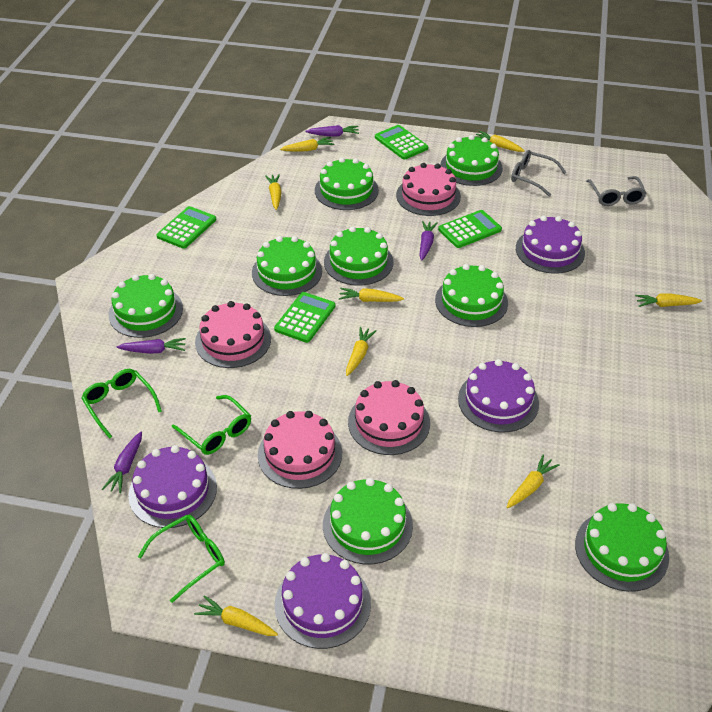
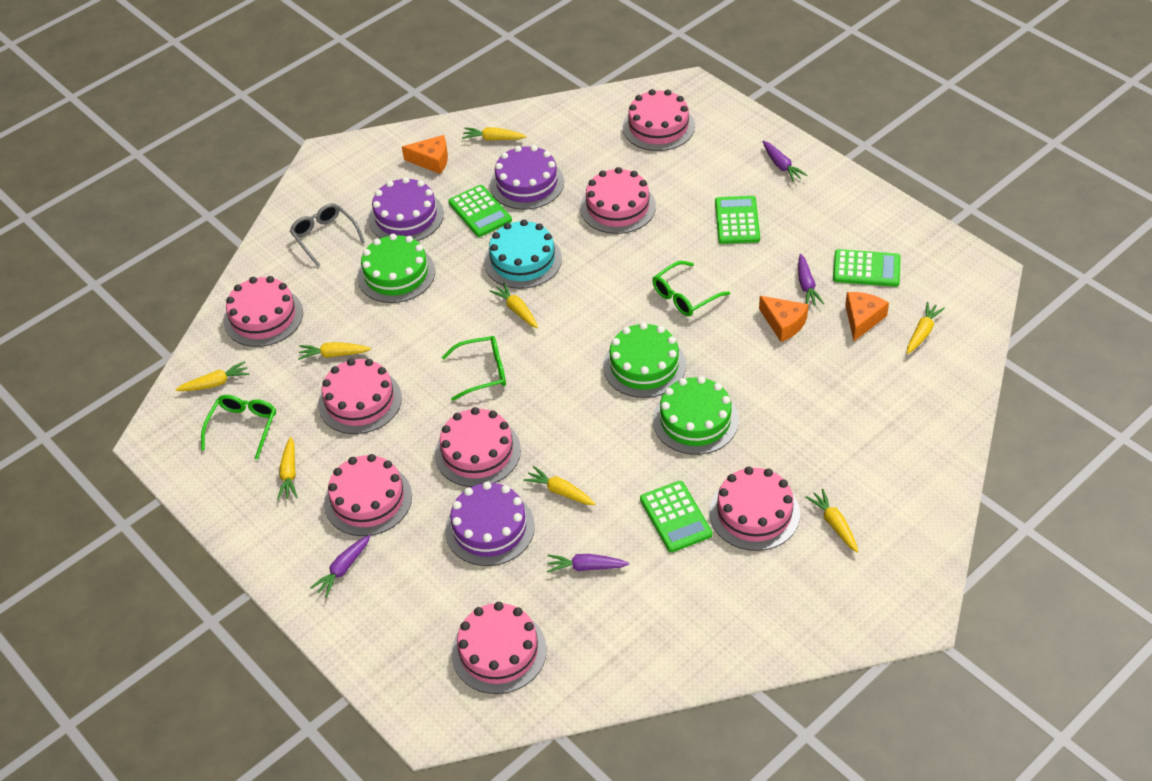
green cake: [108,274,183,338] [252,236,322,296] [315,157,379,210] [323,478,413,565] [324,226,393,286] [435,264,508,327] [440,135,503,186] [575,503,669,592] = 8 -> [357,234,435,303] [603,322,686,398] [653,376,739,455] = 3
grey glasses: [511,150,567,197] [586,176,647,206] = 2 -> [290,203,365,267] = 1
orange cheese: none = 0 -> [402,135,448,174] [759,296,809,342] [845,292,889,341] = 3
pink cake: [195,301,271,368] [258,411,342,489] [348,380,430,455] [396,163,461,216] = 4 -> [224,276,303,347] [318,358,402,434] [324,454,412,536] [435,407,521,487] [451,602,547,694] [580,167,656,234] [623,89,695,151] [709,467,800,551] = 8
purple cake: [128,445,217,528] [275,553,371,649] [458,359,539,432] [516,216,585,274] = 4 -> [368,177,444,241] [445,481,535,566] [490,145,564,210] = 3
turquoise cake: none = 0 -> [484,219,562,289] = 1

